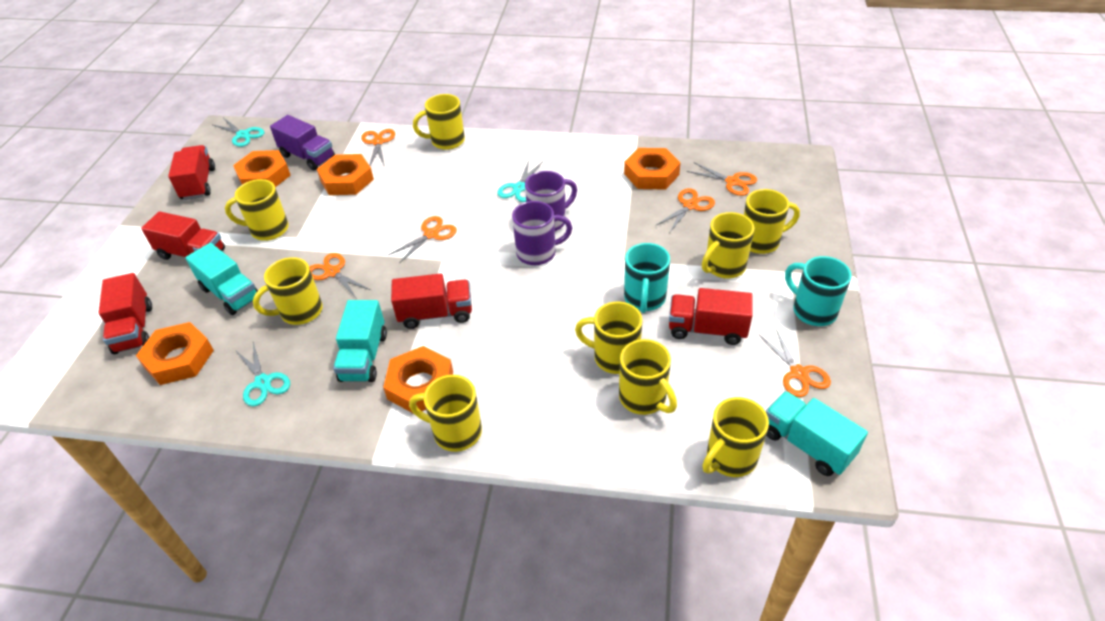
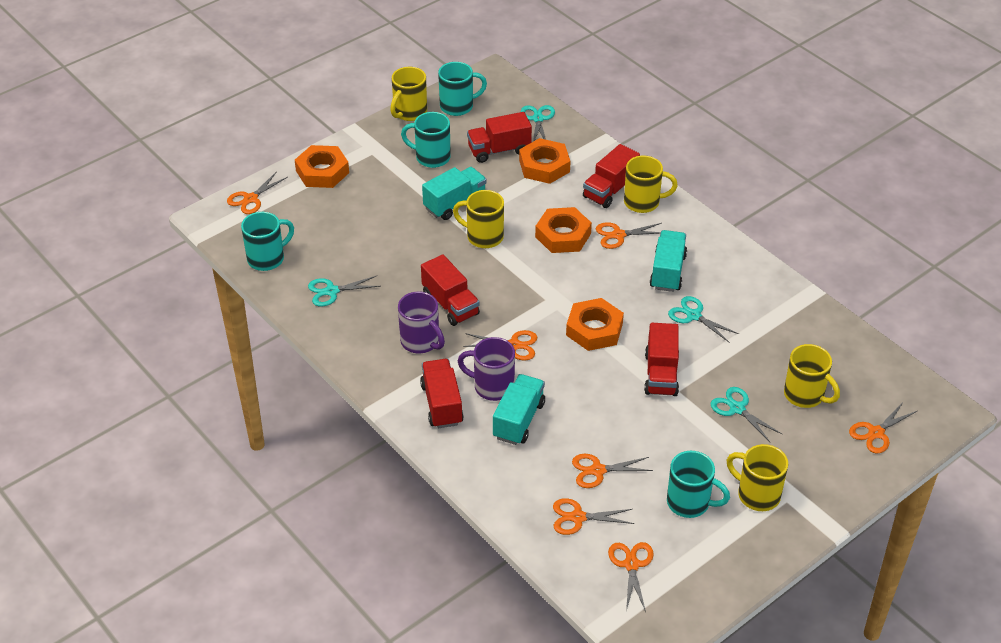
orange nut: [136,322,214,385] [233,150,291,187] [317,154,374,195] [383,346,453,414] [624,148,681,190] = 5 -> [295,145,349,188] [519,138,571,184] [535,207,592,253] [566,298,624,351] = 4
orange scissors: [309,253,371,299] [361,129,395,166] [388,216,457,263] [655,188,715,233] [687,162,757,196] [759,329,831,397] = 6 -> [227,171,288,214] [463,330,537,361] [553,498,634,535] [572,454,653,488] [596,222,661,249] [608,542,654,612] [849,401,917,453] = 7
purple truck: [270,115,335,170] = 1 -> none = 0
turquoise mug: [624,243,670,313] [785,256,852,326] = 2 -> [241,212,294,271] [401,112,451,168] [438,62,487,116] [667,451,730,518] = 4
turquoise scissors: [213,118,264,147] [235,342,290,407] [497,160,543,202] = 3 -> [308,276,380,307] [521,105,555,142] [668,296,739,343] [710,387,782,442] = 4
yellow mug: [225,179,289,241] [253,257,323,325] [409,375,482,452] [413,94,465,150] [575,302,643,374] [619,339,677,415] [702,212,755,278] [702,397,769,477] [744,189,800,254] = 9 -> [390,67,427,121] [453,190,504,248] [624,155,678,213] [727,444,788,511] [784,344,840,408] = 5

